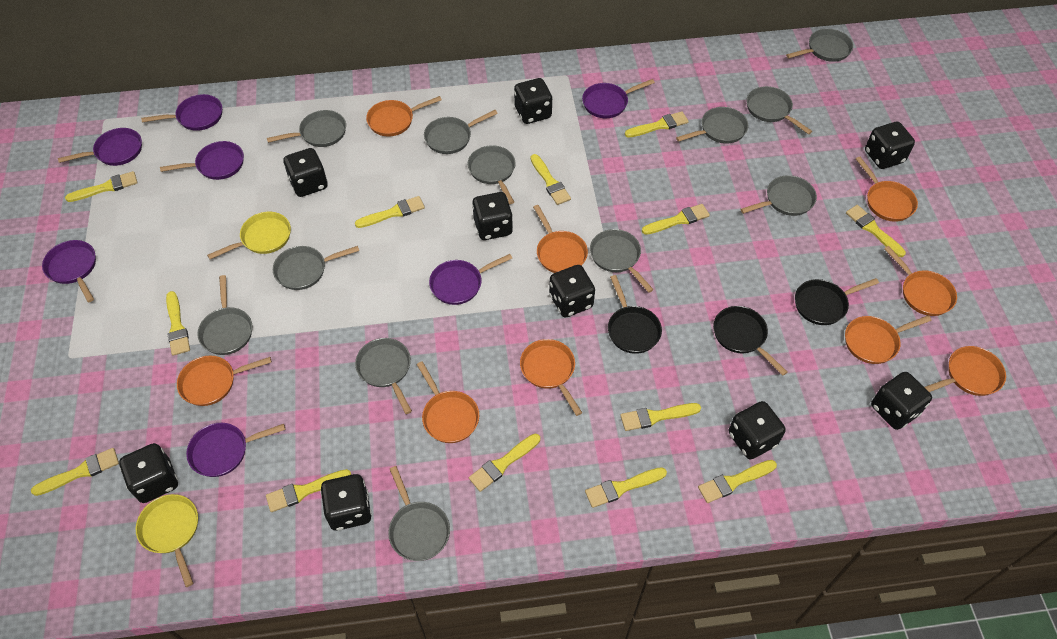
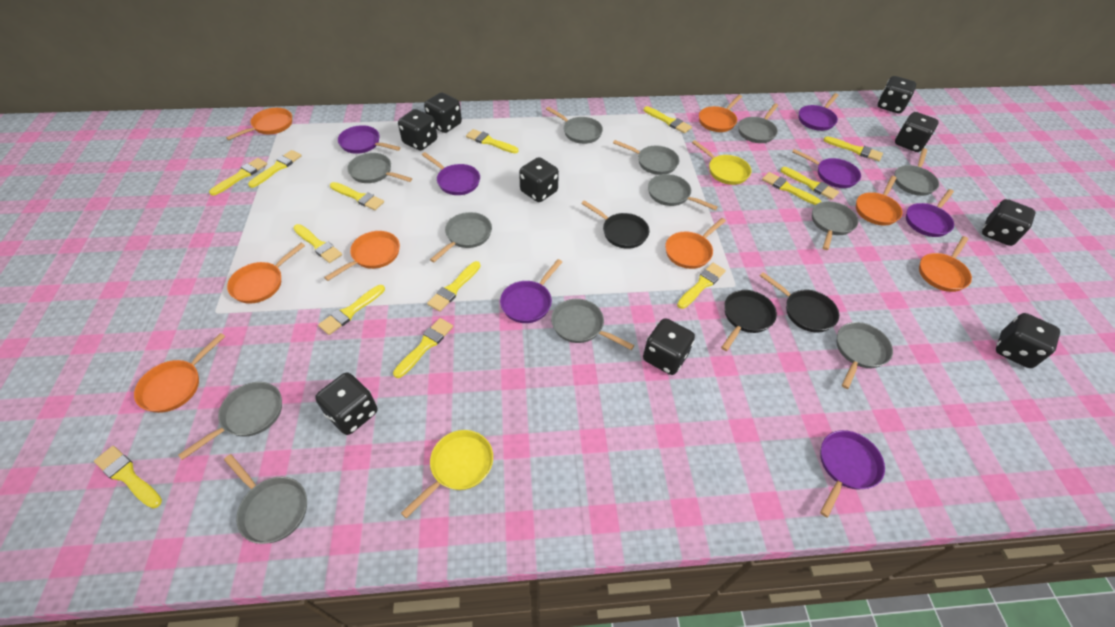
orange pan: [177,356,272,406] [366,96,442,136] [417,361,479,443] [520,339,582,416] [533,205,588,273] [845,315,932,364] [856,157,918,222] [884,246,957,316] [925,346,1006,396] = 9 -> [134,333,226,413] [226,108,292,140] [227,243,305,304] [324,231,400,281] [665,218,726,269] [699,95,742,132] [856,176,903,225] [919,236,972,292] = 8
yellow brush: [31,448,119,496] [65,171,138,202] [166,291,190,356] [266,469,351,512] [355,196,425,228] [469,434,540,492] [530,154,571,205] [585,467,667,508] [620,403,701,431] [625,111,689,138] [642,204,710,235] [698,460,777,503] [846,205,906,257] = 13 -> [94,446,162,508] [209,158,267,196] [248,150,302,188] [293,224,342,263] [318,285,385,335] [330,182,384,210] [393,318,453,378] [427,261,481,312] [466,129,519,153] [644,106,692,133] [677,263,726,309] [762,172,821,205] [781,167,839,200] [824,136,883,161] = 14

